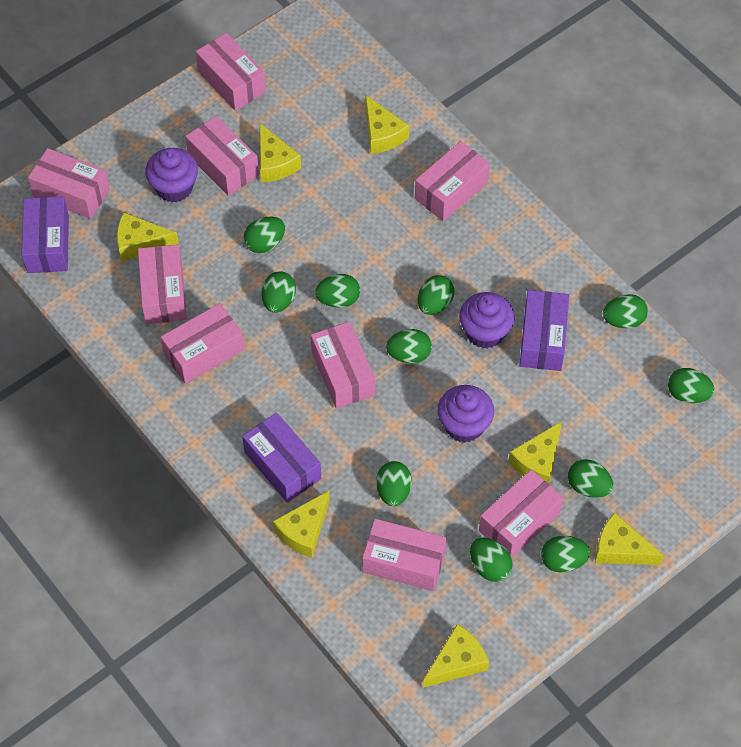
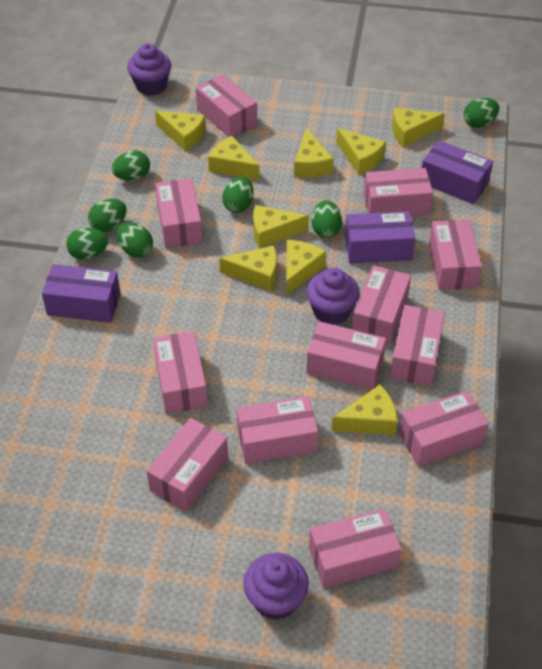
green egg: [244,217,285,253] [261,271,296,313] [315,274,360,308] [376,461,412,506] [386,329,432,363] [418,275,454,315] [470,537,512,582] [541,536,590,573] [568,459,613,498] [603,294,648,329] [668,368,715,403] = 11 -> [66,228,108,260] [88,199,126,232] [112,151,150,181] [116,223,153,258] [222,177,254,213] [311,200,342,238] [464,98,499,128] = 7
pink box: [28,148,110,219] [138,244,187,324] [161,303,244,384] [185,116,259,196] [196,33,266,111] [311,322,375,408] [362,519,446,591] [415,141,490,221] [479,469,563,558] = 9 -> [147,418,228,511] [153,331,208,414] [155,178,203,248] [196,74,257,137] [237,396,318,464] [306,321,386,390] [309,509,402,588] [352,265,411,345] [363,168,433,216] [390,305,445,386] [399,391,489,467] [429,220,482,290] = 12
yellow cheese: [117,213,179,262] [260,123,301,183] [273,491,330,558] [365,95,409,154] [423,624,489,688] [508,421,562,483] [595,512,664,565] = 7 -> [155,110,206,152] [208,136,260,180] [219,245,277,291] [253,205,309,249] [286,240,326,296] [294,128,334,178] [331,385,398,435] [336,128,386,175] [392,108,445,147] = 9

